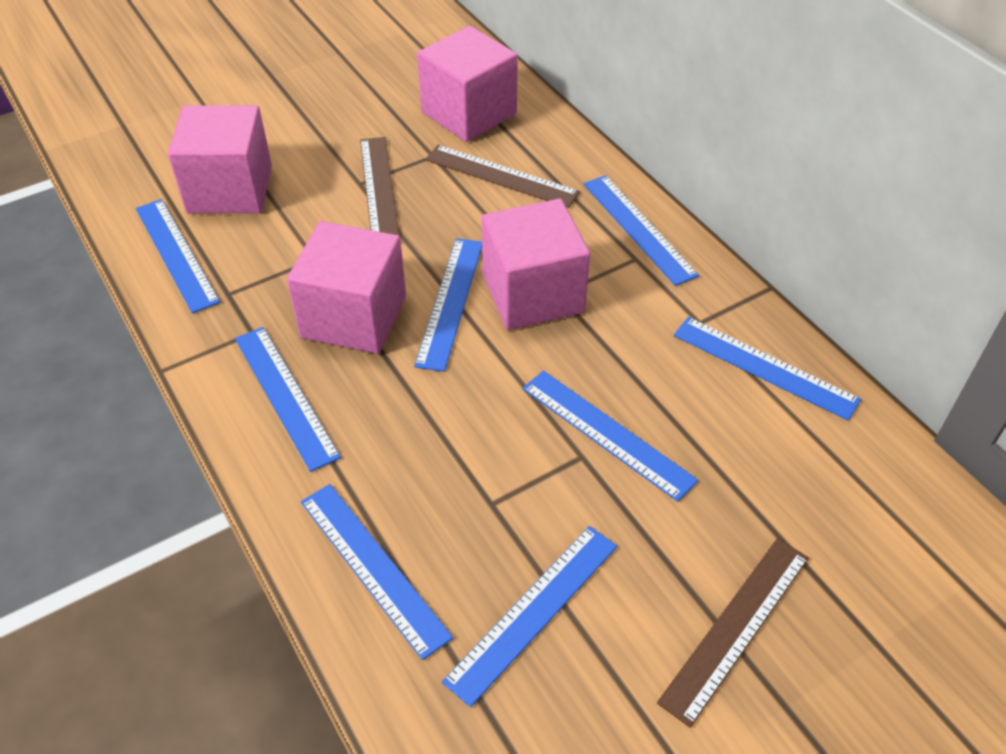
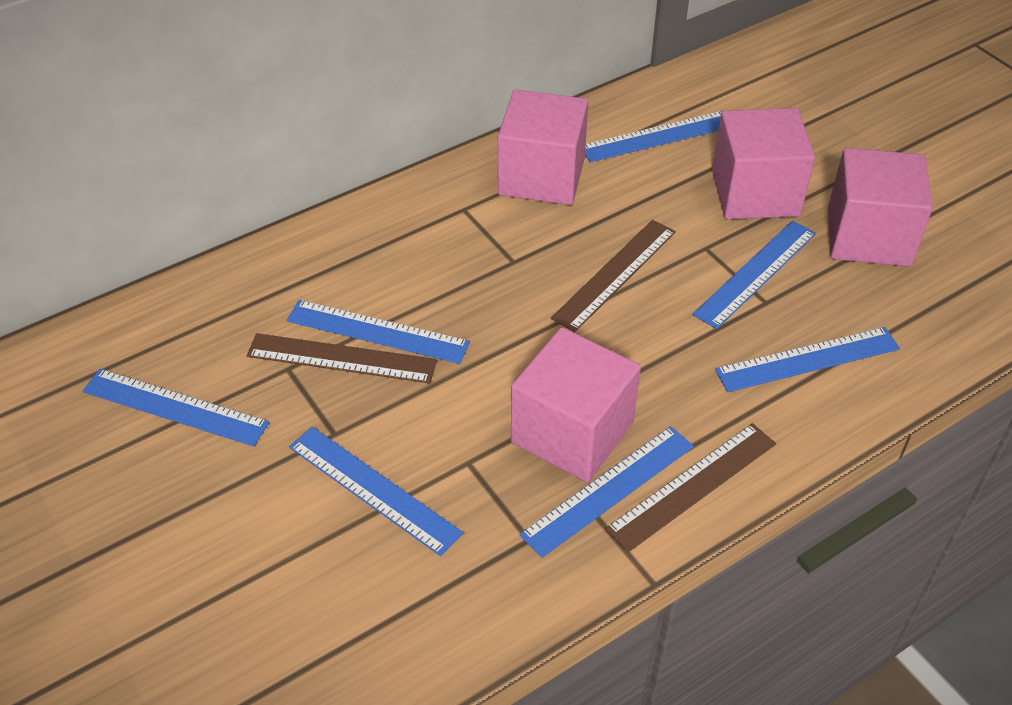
blue ruler: [136,199,220,313] [235,327,341,472] [301,484,453,660] [414,238,482,372] [442,526,617,707] [522,370,698,502] [584,175,699,286] [674,317,861,420] = 8 -> [83,369,269,447] [287,300,470,364] [289,427,463,556] [520,426,694,558] [585,111,722,162] [693,220,816,329] [715,327,900,392] = 7

